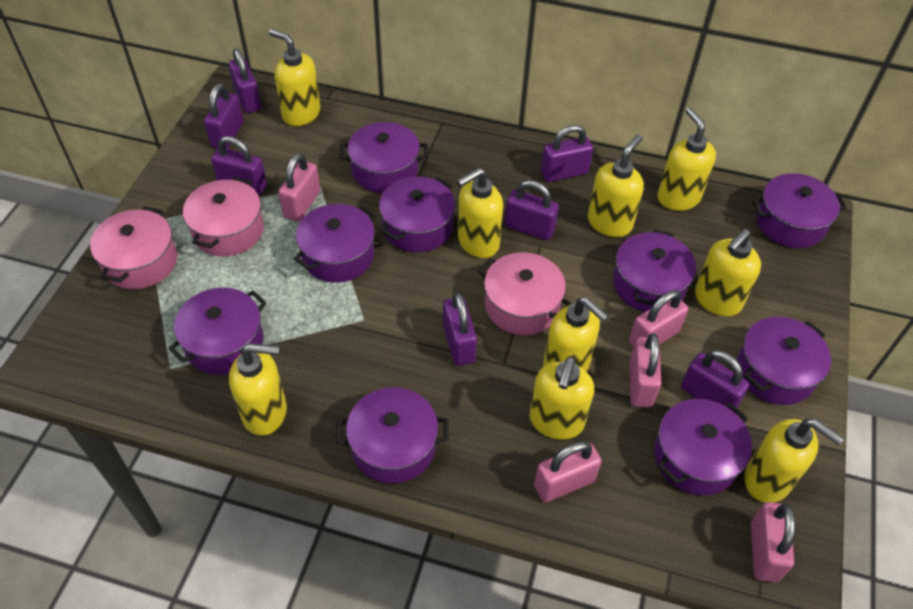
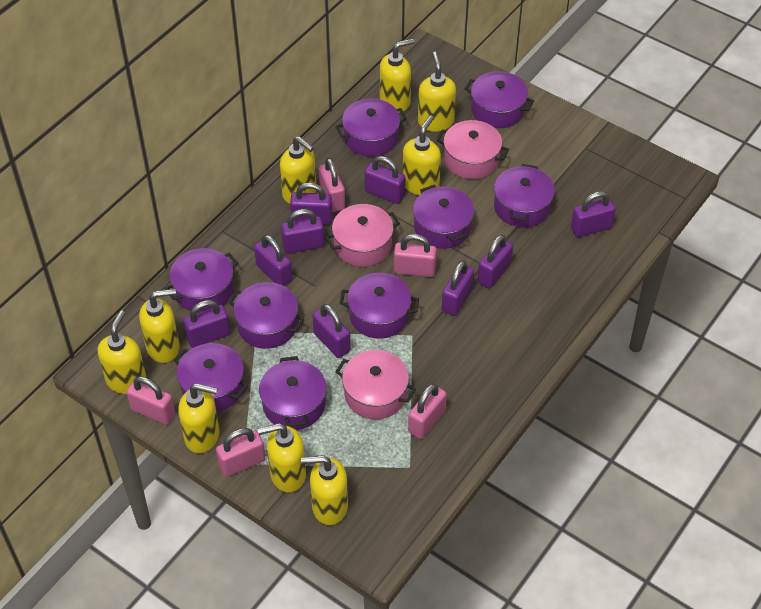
purple padlock: [204,83,244,149] [211,136,267,195] [229,48,261,113] [443,293,477,366] [505,180,559,240] [541,125,593,182] [681,350,749,410] = 7 -> [183,300,230,348] [254,235,292,286] [281,209,324,254] [290,183,332,225] [313,304,351,358] [365,156,406,204] [442,261,474,316] [477,235,513,289] [571,191,616,237] = 9

